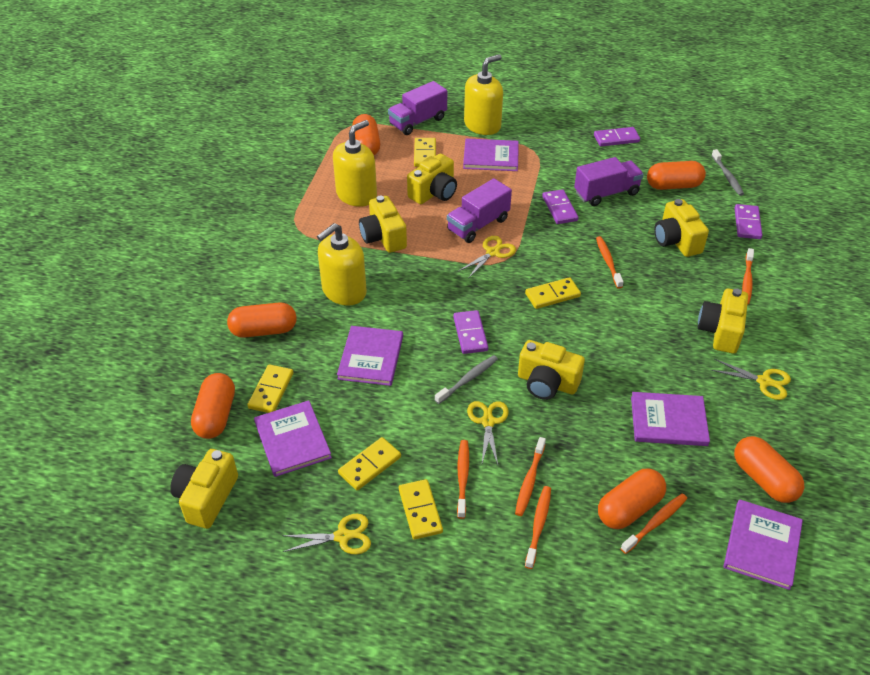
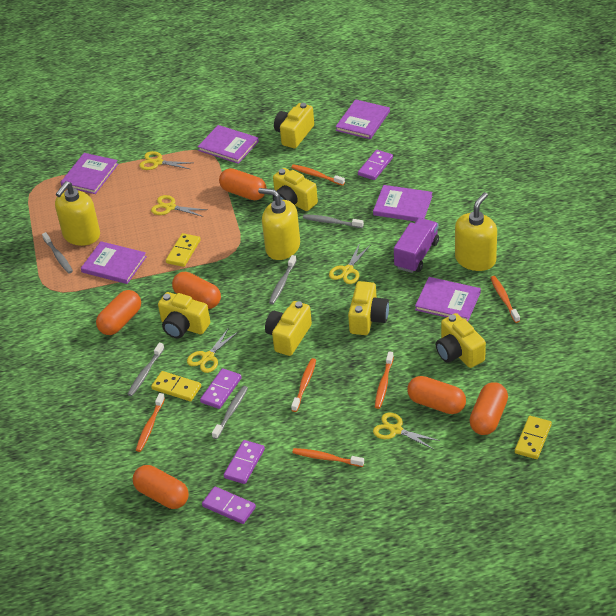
grey toothbrush: [435,355,498,404] [711,149,744,196] = 2 -> [42,232,73,274] [127,343,164,396] [212,386,248,439] [269,255,297,304] [303,214,364,228] = 5
purple book: [254,400,332,477] [337,326,403,386] [463,138,519,171] [631,392,710,446] [724,499,803,590] = 5 -> [60,153,118,194] [81,241,147,284] [198,125,259,164] [335,99,390,139] [373,185,433,222] [415,277,481,322] = 6
purple truck: [388,81,447,135] [447,178,512,243] [574,157,644,206] = 3 -> [394,218,439,273] = 1
yellow domino: [247,364,294,413] [338,437,401,490] [399,479,443,540] [414,138,436,167] [525,277,581,309] = 5 -> [151,371,201,401] [166,233,201,267] [515,416,552,459] = 3
yellow scissors: [282,514,371,555] [459,236,516,277] [467,401,509,465] [711,359,791,400] = 4 -> [139,151,192,170] [151,195,207,217] [187,329,238,373] [329,243,370,284] [373,413,440,450] = 5

